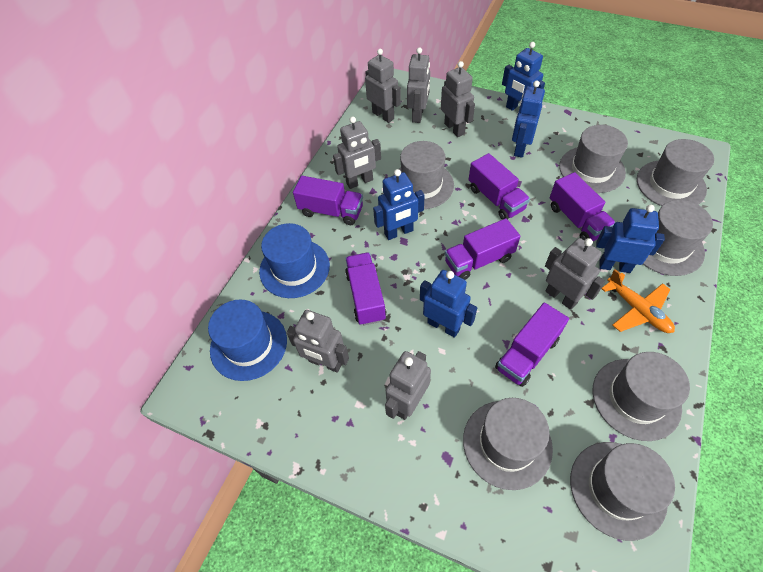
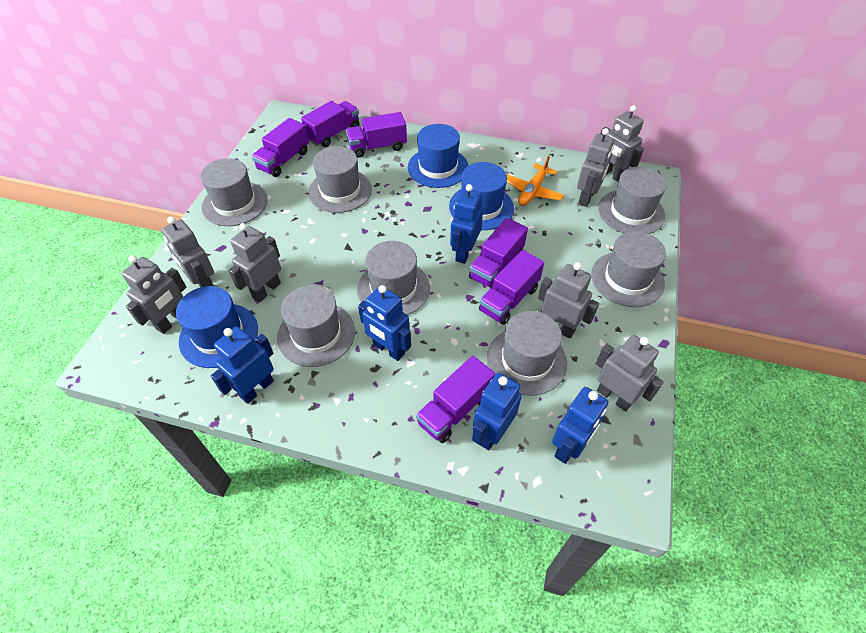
blue hat: [208,299,287,381] [259,223,330,298] = 2 -> [176,286,258,368] [408,124,469,188] [449,162,514,230] = 3

